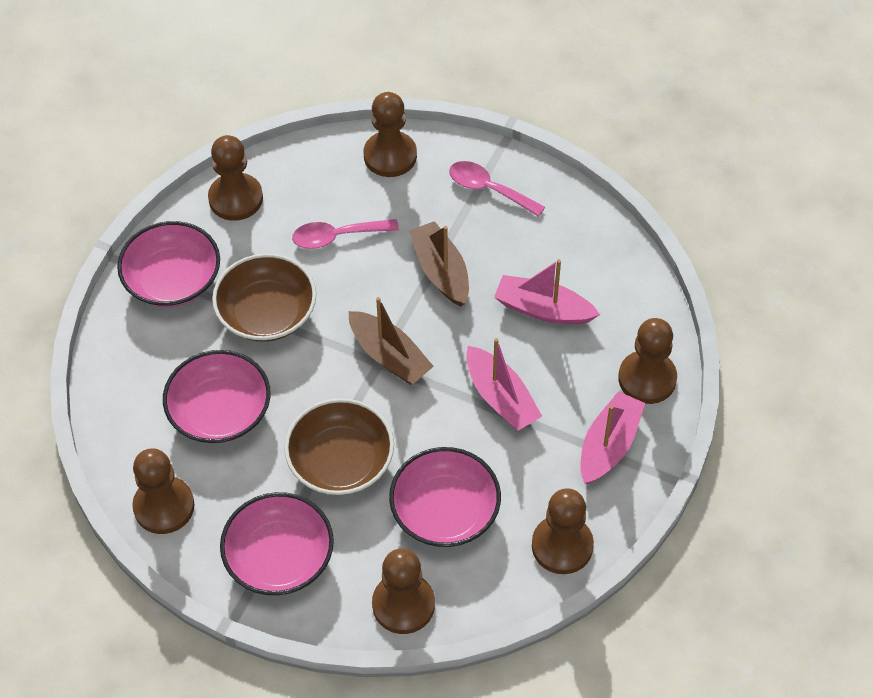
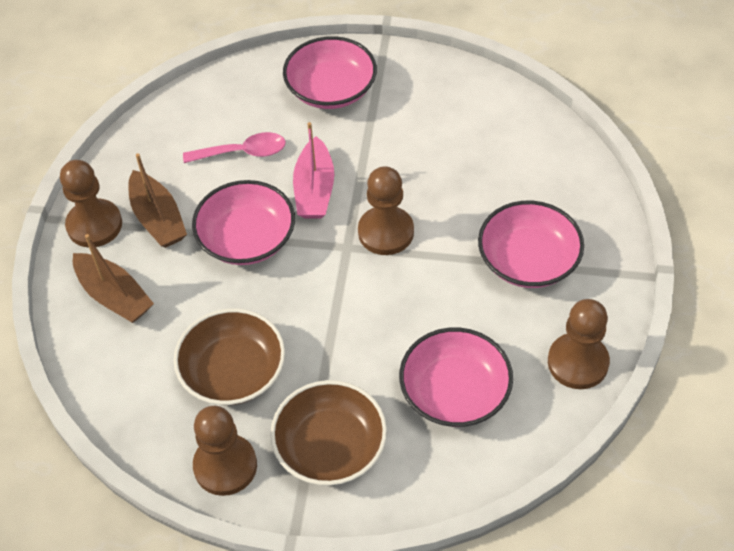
brown pawn: [132,448,194,534] [208,135,263,221] [364,92,417,177] [372,549,435,634] [532,488,594,574] [618,318,677,404] = 6 -> [60,160,122,247] [193,406,257,496] [358,166,414,255] [548,299,610,389] = 4
pink boat: [466,338,542,431] [494,259,600,325] [580,391,645,484] = 3 -> [293,122,334,218] = 1
pink spoon: [292,219,399,249] [449,161,545,217] = 2 -> [183,132,286,163] = 1

